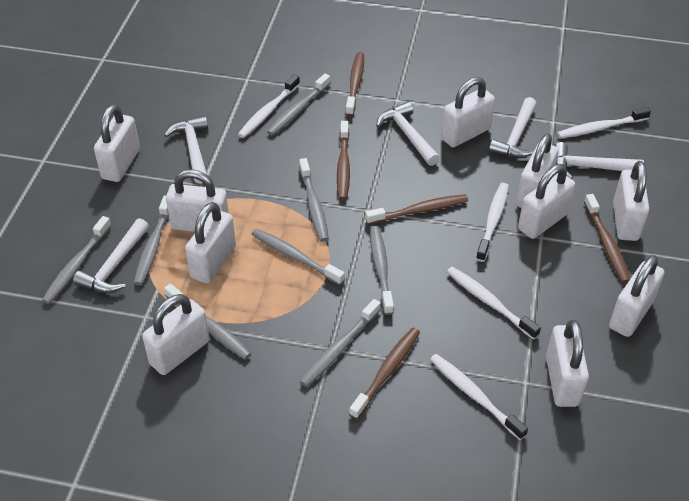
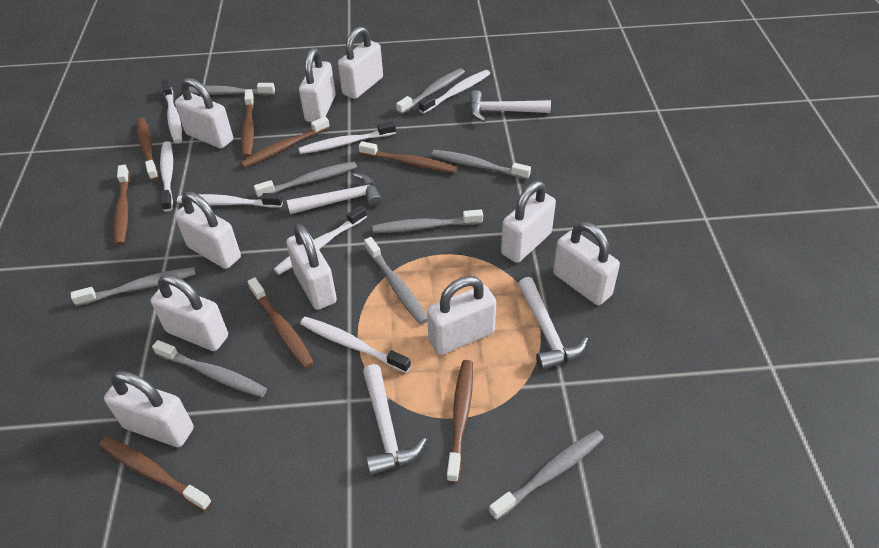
brown toothbrush: [337,121,350,200] [346,52,364,116] [349,327,420,419] [365,194,468,225] [584,194,630,283] = 5 -> [99,437,212,511] [114,164,130,246] [137,118,158,181] [240,116,330,168] [241,89,255,158] [248,278,314,369] [359,141,457,173] [446,360,473,483] = 8
grey toothbrush: [42,216,111,304] [134,195,169,285] [164,284,252,360] [252,228,345,285] [267,73,330,136] [299,158,329,242] [299,299,381,387] [370,226,394,315] = 8 -> [71,267,196,306] [152,340,267,397] [189,83,275,96] [254,162,357,198] [364,237,427,325] [373,209,483,233] [396,68,465,114] [432,150,531,180] [489,430,604,520] = 9
white hammer: [73,218,149,293] [164,116,208,184] [376,101,440,166] [489,97,537,158] [554,142,644,179] = 5 -> [287,173,382,214] [363,364,427,476] [470,90,551,122] [518,277,588,370] = 4
white toothbrush: [238,74,300,138] [430,354,528,440] [447,267,541,340] [476,183,509,262] [557,107,651,139] = 5 -> [160,141,173,212] [162,80,182,143] [177,193,283,208] [274,205,367,275] [299,121,396,154] [300,317,411,373] [419,70,490,114] = 7

